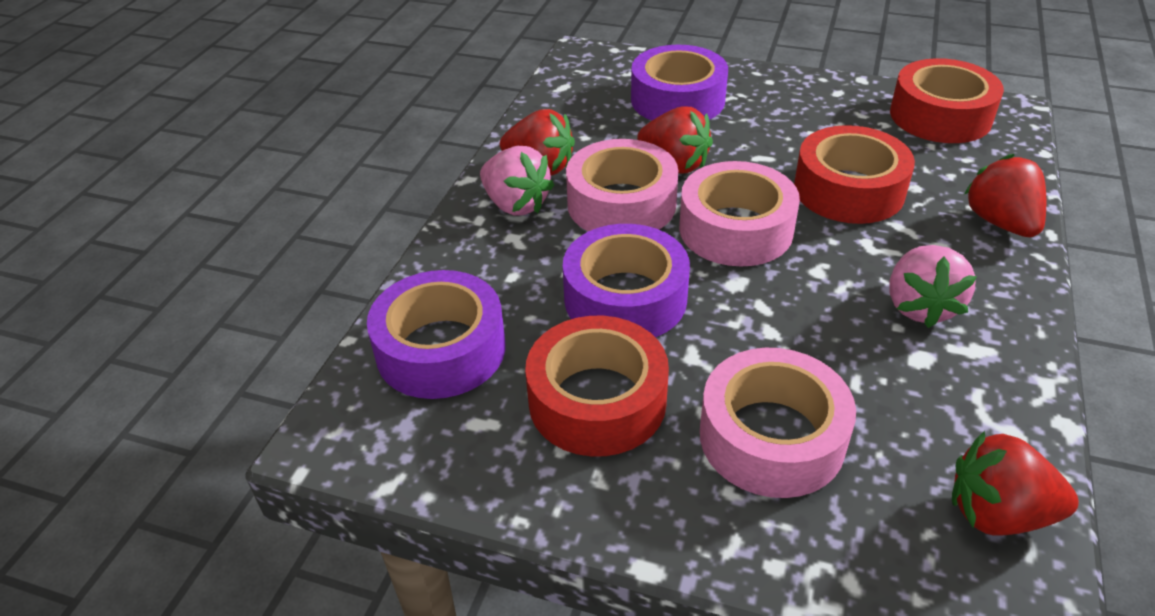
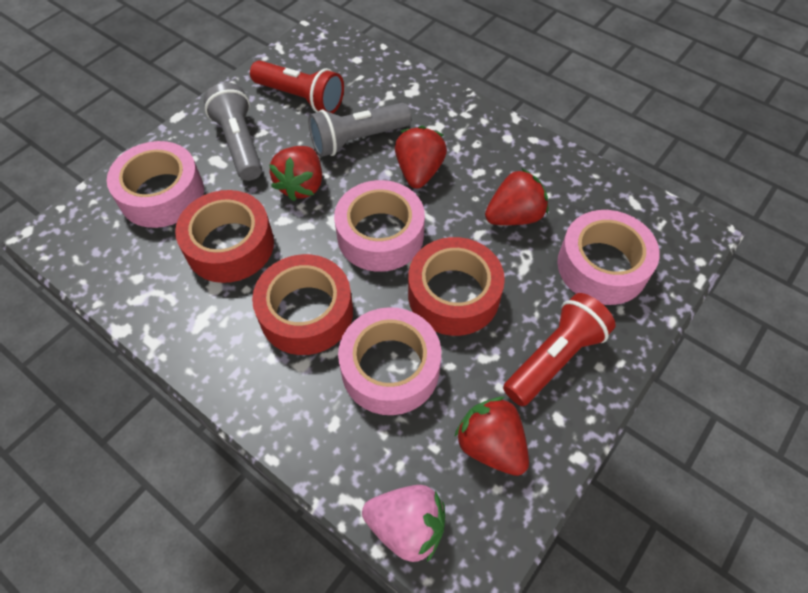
grey flashlight: none = 0 -> [204,83,262,181] [308,103,412,157] = 2
pink strawberry: [480,146,554,216] [889,245,977,328] = 2 -> [362,485,445,562] = 1
pink tape: [566,139,678,231] [679,161,800,267] [700,348,856,498] = 3 -> [107,141,204,228] [334,180,425,272] [338,307,441,415] [557,210,660,305] = 4
purple tape: [367,270,506,399] [563,224,690,338] [631,45,728,121] = 3 -> none = 0
red flashlight: none = 0 -> [250,60,344,113] [503,293,616,406] = 2

